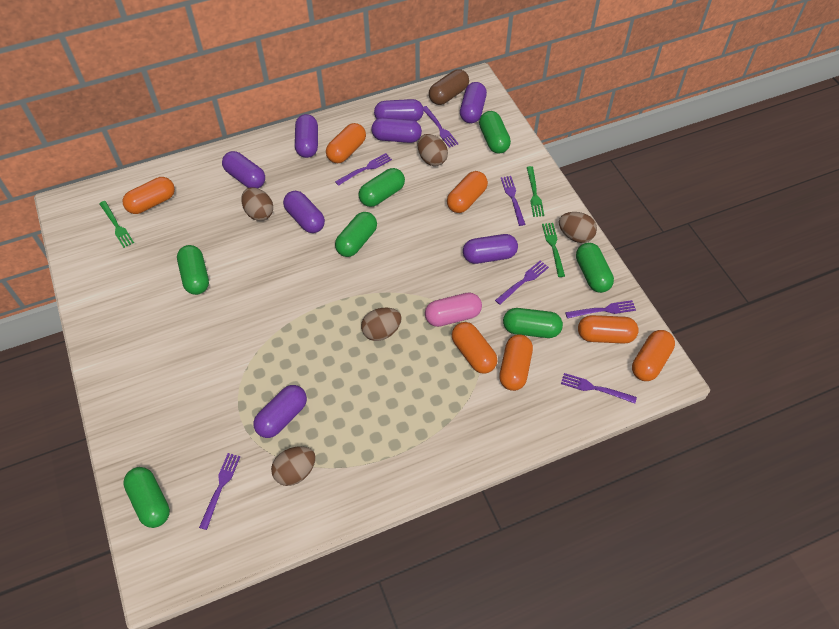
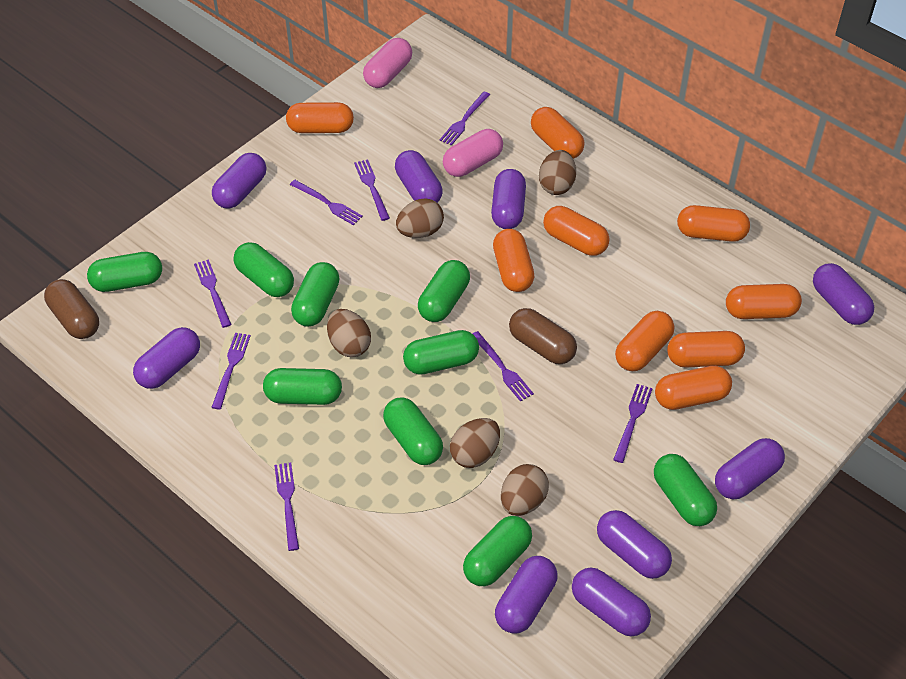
brown capsule: [429,69,469,105] = 1 -> [44,279,99,339] [509,308,577,364] = 2
green capsule: [123,467,170,528] [177,245,209,295] [335,212,377,257] [358,168,405,207] [479,111,511,154] [503,308,563,338] [576,243,614,293] = 7 -> [87,252,162,292] [234,242,294,297] [263,368,342,405] [291,262,340,327] [383,398,443,465] [403,330,479,375] [418,260,470,322] [463,516,532,586] [654,454,717,526] = 9
green fork: [99,201,134,248] [527,166,544,217] [542,223,565,277] = 3 -> none = 0
orange capsule: [123,177,175,214] [326,123,366,163] [447,171,488,213] [452,322,497,374] [499,334,533,391] [578,315,639,344] [632,330,675,381] = 7 -> [286,102,354,133] [493,229,534,292] [531,107,585,159] [543,206,609,256] [615,311,674,371] [655,366,732,410] [667,331,745,367] [677,205,750,242] [726,284,802,319] = 9
pink capsule: [425,292,482,327] = 1 -> [363,38,412,88] [443,129,503,177] = 2
purple capsule: [222,151,265,188] [253,385,307,438] [283,191,325,233] [295,114,318,158] [371,118,422,143] [374,99,424,121] [460,82,487,123] [463,234,518,264] = 8 -> [133,327,200,389] [212,153,266,209] [395,150,442,203] [491,169,526,229] [495,556,557,634] [572,567,651,637] [597,510,672,579] [715,438,785,500] [813,263,874,325] = 9
purple fork: [199,453,240,530] [335,153,392,186] [423,106,458,148] [495,260,549,305] [501,176,526,226] [561,373,637,404] [565,300,636,318] = 7 -> [194,259,232,328] [211,333,251,409] [274,462,299,551] [290,180,363,225] [354,159,390,221] [440,92,490,146] [473,331,534,402] [613,384,653,463] = 8

